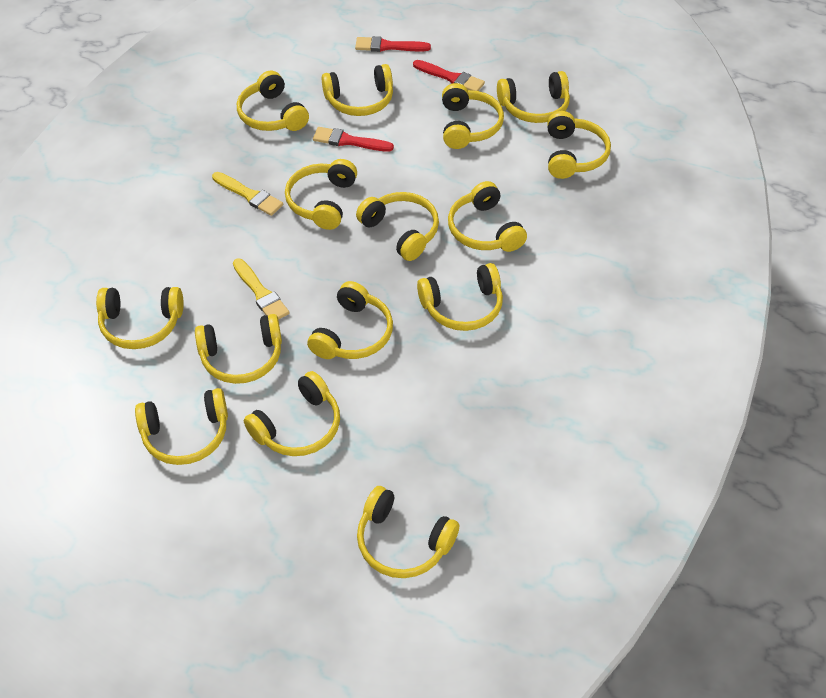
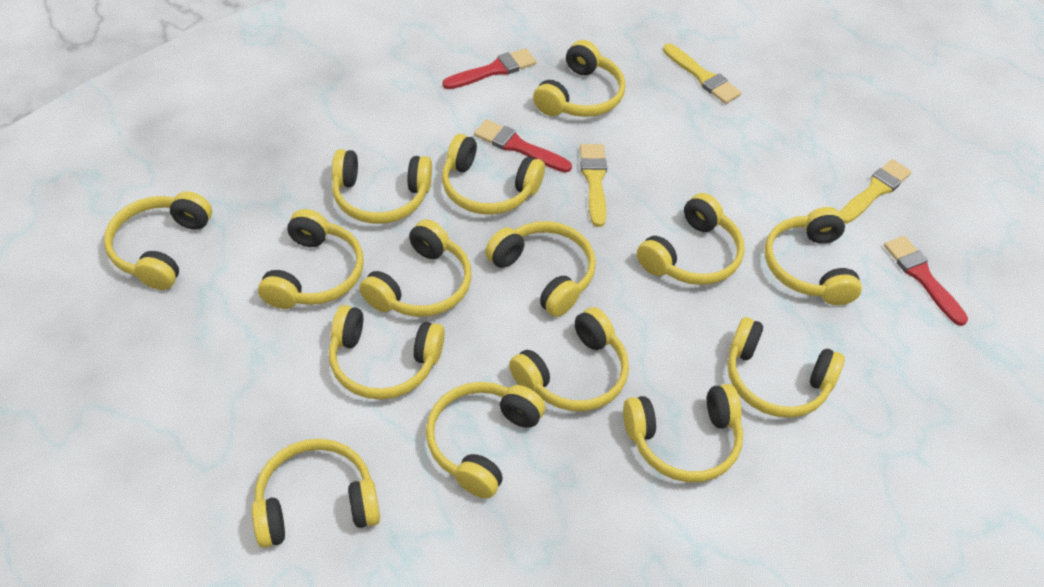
yellow brush: [212,172,283,216] [233,258,290,320] = 2 -> [580,144,607,227] [663,43,741,104] [840,159,912,224] = 3

